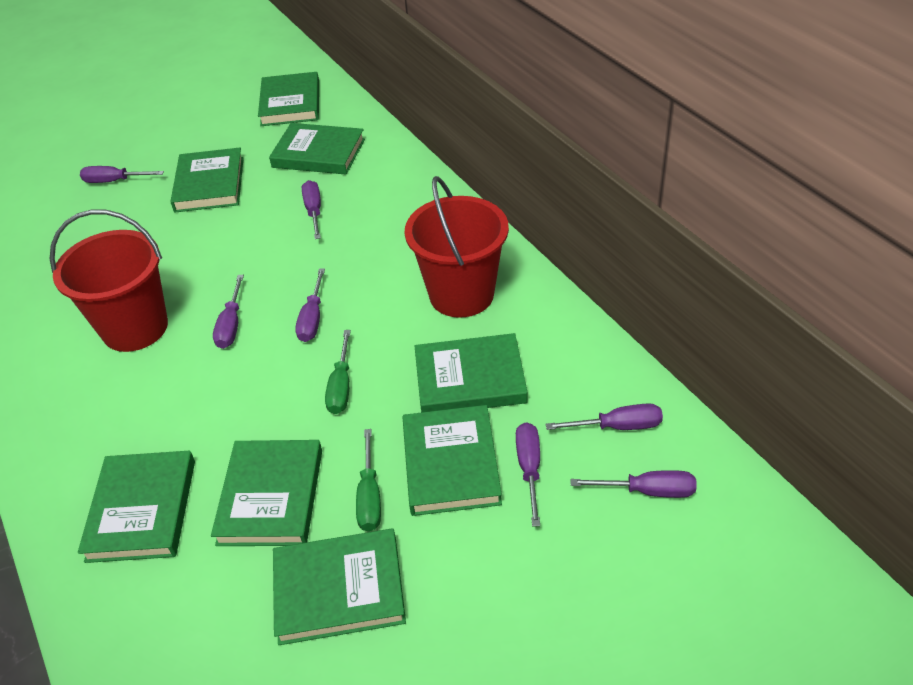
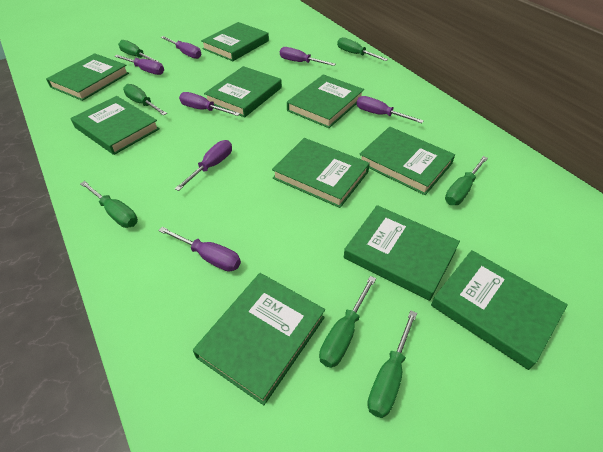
green book: [78,451,195,563] [170,148,244,212] [211,440,322,546] [258,72,319,126] [269,123,365,175] [273,529,406,645] [403,405,502,516] [415,333,528,413] = 8 -> [46,53,129,101] [70,96,160,155] [193,273,325,405] [201,22,269,61] [204,66,282,117] [272,138,370,208] [287,74,364,128] [344,205,460,301] [359,127,455,195] [431,250,568,370] = 10
green screwdriver: [325,330,351,414] [356,429,381,531] = 2 -> [80,181,138,228] [118,40,159,62] [123,84,167,115] [319,276,376,368] [337,37,388,61] [367,310,417,418] [445,156,488,205] = 7
red bucket: [50,210,168,352] [405,176,509,318] = 2 -> none = 0

